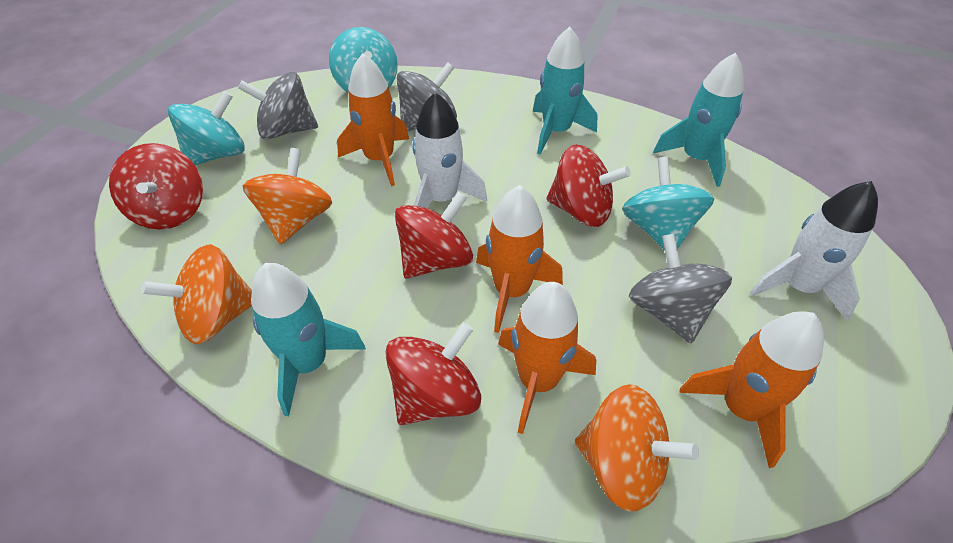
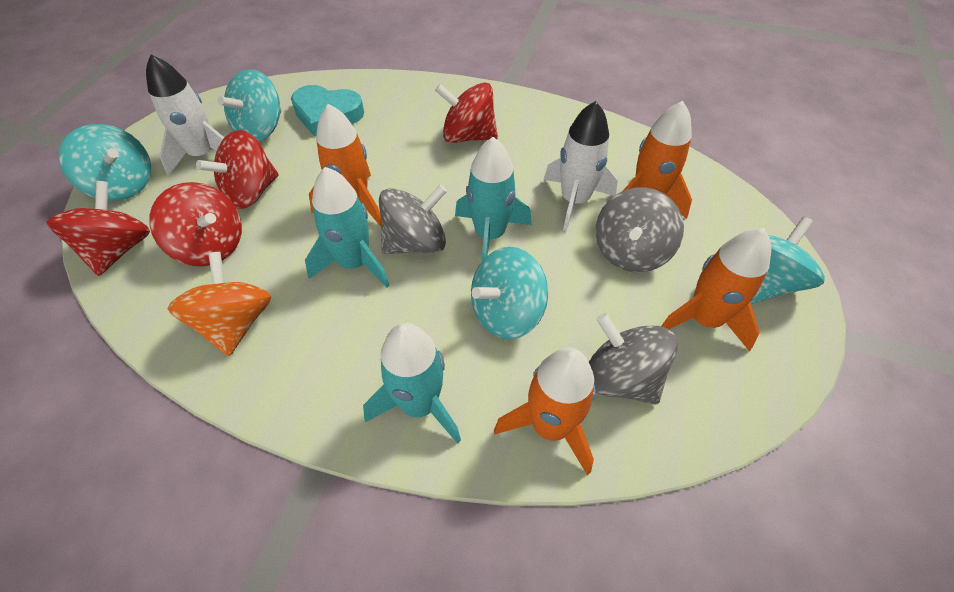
orange spinning top: [141,244,252,344] [243,148,332,245] [575,384,699,512] = 3 -> [168,252,271,356] = 1
turquoise heart: none = 0 -> [291,85,364,136] = 1
turquoise spinning top: [168,91,245,165] [329,27,398,92] [622,157,714,250] = 3 -> [59,124,151,201] [217,69,281,141] [471,247,548,339] [751,217,825,304] = 4

